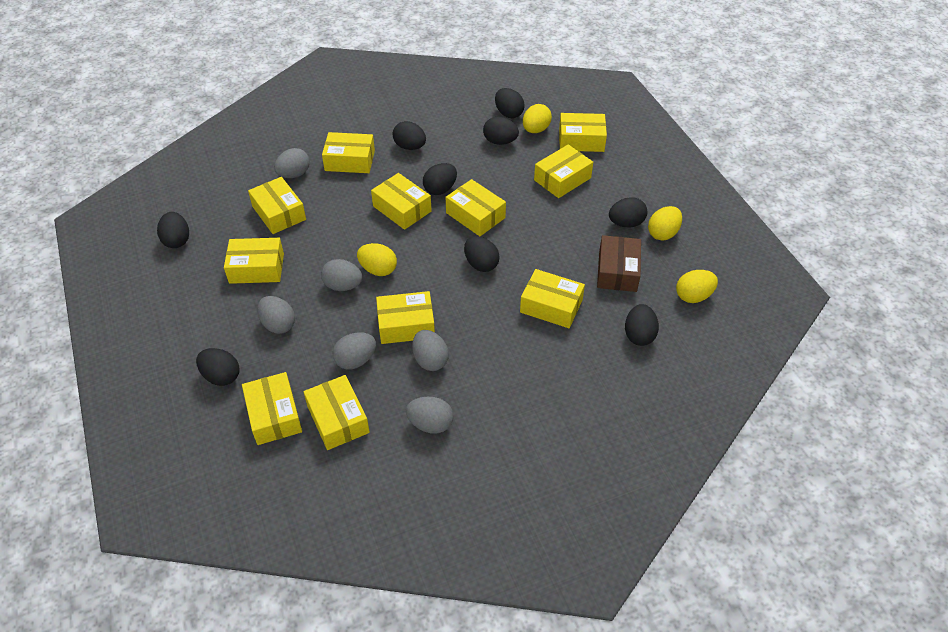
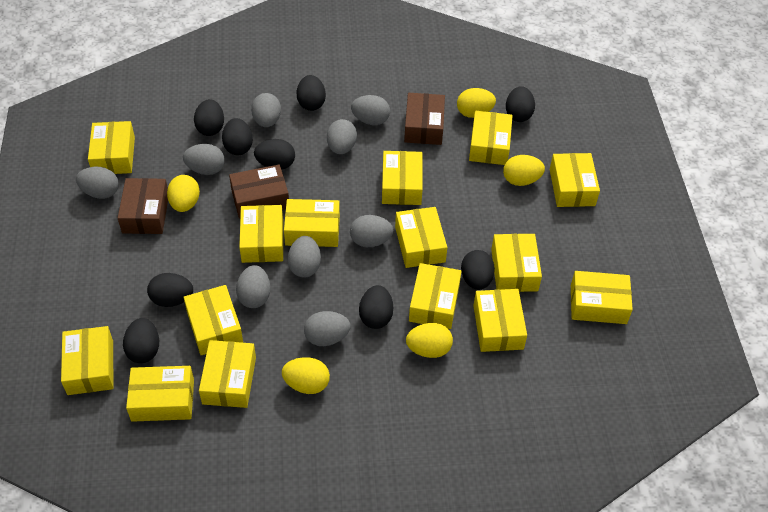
brown box: [597,235,641,292] = 1 -> [118,178,168,234] [229,165,289,219] [404,93,445,145] = 3
grey egg: [257,296,295,334] [274,148,310,178] [321,259,362,291] [333,332,376,370] [406,397,453,434] [412,330,449,371] = 6 -> [76,167,119,199] [183,144,225,175] [236,265,270,308] [251,93,281,127] [288,236,321,277] [304,311,351,346] [327,119,357,154] [350,215,393,247] [351,95,390,125] = 9
yellow box: [224,238,284,284] [242,372,302,445] [248,177,306,234] [303,375,370,450] [322,132,375,173] [371,173,432,230] [376,291,435,344] [446,179,506,236] [520,269,585,328] [534,144,593,198] [559,113,607,152] = 11 -> [61,326,114,395] [88,121,135,174] [126,366,194,422] [184,285,243,355] [199,340,256,408] [239,205,283,263] [284,199,340,247] [382,151,423,205] [395,207,447,268] [409,263,462,329] [469,111,513,165] [473,289,527,352] [491,234,542,292] [550,153,600,207] [571,271,633,324] = 15
yellow egg: [357,243,397,276] [523,104,552,133] [648,206,682,241] [676,270,718,303] = 4 -> [167,175,200,212] [282,357,330,394] [406,323,453,358] [457,88,496,118] [503,155,545,186] = 5

